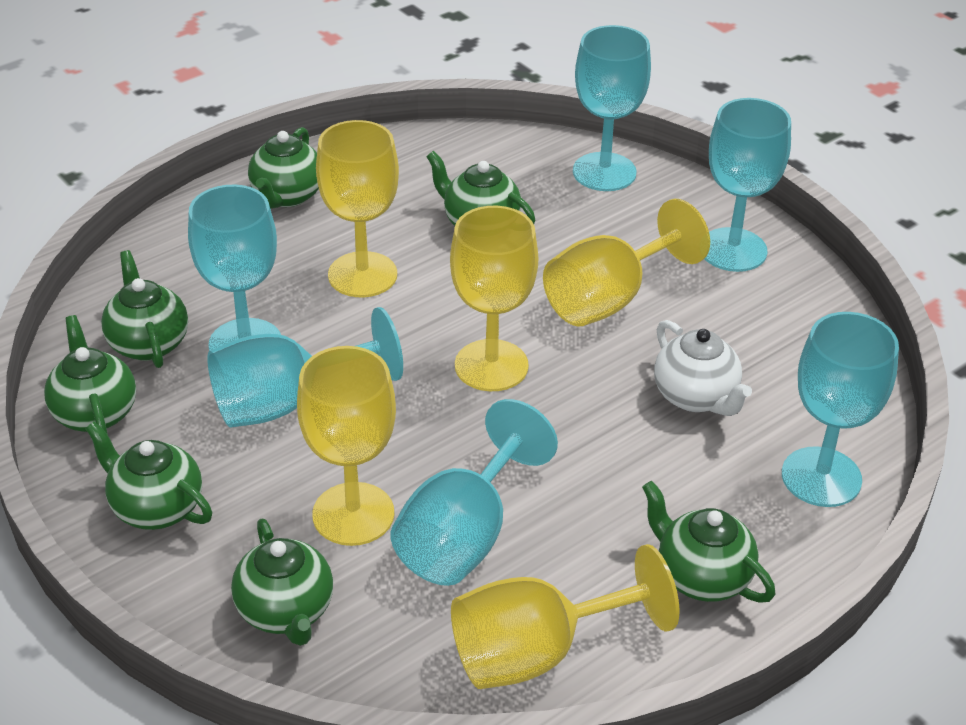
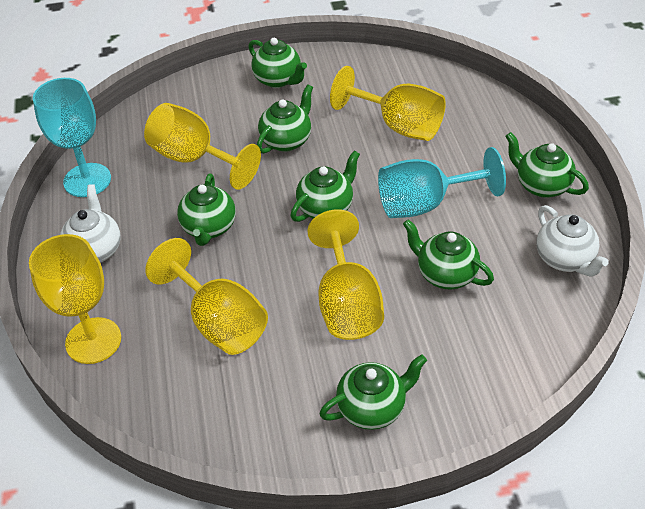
turquoise goblet: [188,185,281,351] [207,307,403,428] [390,399,558,586] [573,25,651,191] [705,98,791,272] [782,312,899,507] = 6 -> [33,78,111,197] [378,147,506,218] = 2
white teapot: [654,320,752,416] = 1 -> [60,184,120,263] [536,205,609,276] = 2

